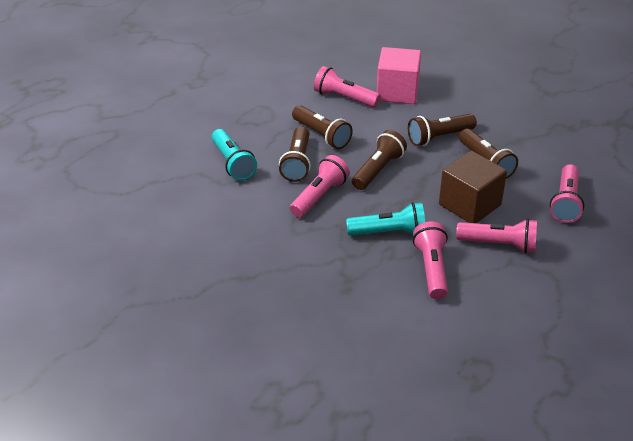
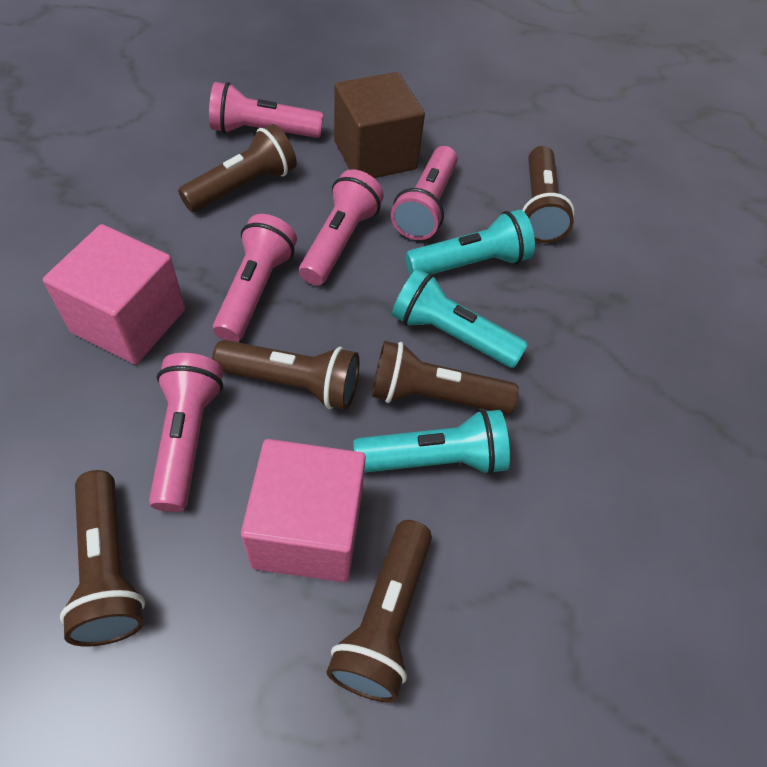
brown flashlight: [279,127,311,182] [292,105,353,149] [352,130,407,190] [408,114,477,146] [459,129,518,179] = 5 -> [60,470,145,646] [178,124,297,212] [212,340,359,410] [326,520,432,703] [372,341,519,414] [522,146,575,243] = 6
pink cube: [377,47,421,104] = 1 -> [43,224,185,364] [241,439,366,582] = 2
turquoise flashlight: [212,129,257,181] [346,202,425,236] = 2 -> [353,409,510,475] [392,269,528,368] [405,210,535,276] = 3

